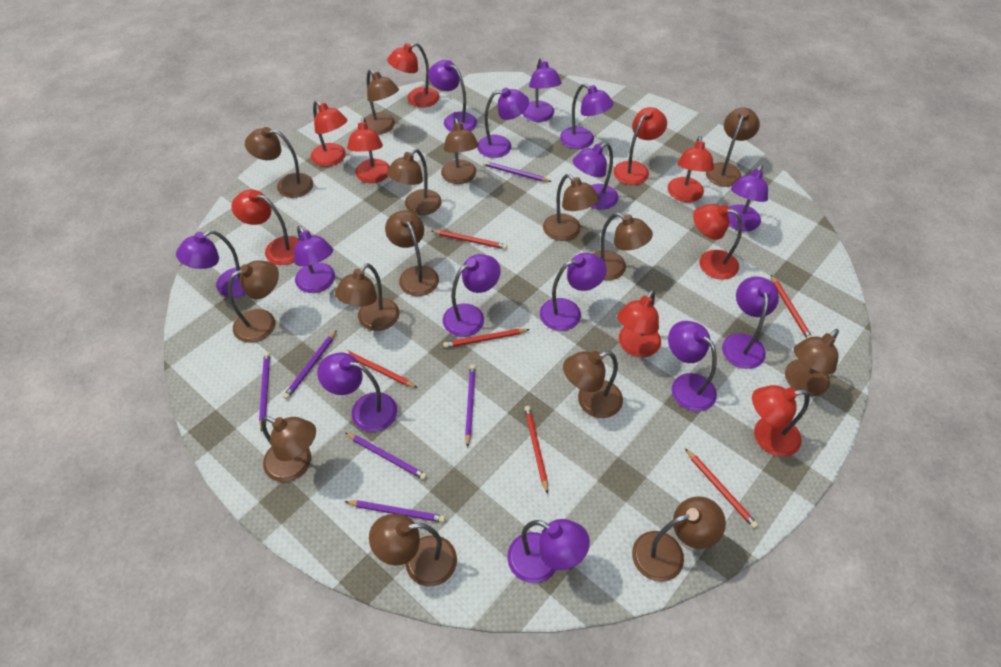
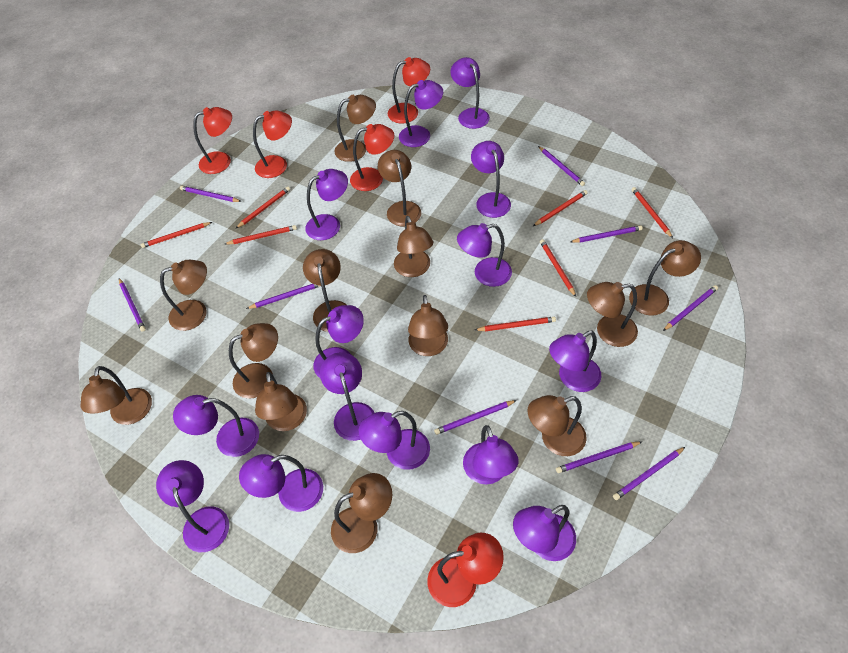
brown lamp: [228,260,279,343] [245,127,313,198] [261,416,316,482] [335,263,399,331] [365,69,399,134] [369,514,457,586] [385,211,439,296] [386,149,441,215] [441,118,479,184] [543,174,599,241] [563,351,623,418] [593,213,653,280] [632,496,726,582] [706,107,760,187] [785,329,839,396] = 15 -> [80,366,152,425] [160,260,207,331] [229,323,278,399] [255,372,307,431] [303,249,346,332] [331,473,392,553] [334,95,376,162] [378,150,421,226] [394,216,433,277] [408,295,448,356] [527,395,587,456] [587,282,638,347] [629,240,701,316] = 13
purple pencil: [259,352,270,432] [283,330,337,399] [344,500,445,523] [346,433,427,480] [465,365,476,448] [483,161,552,182] = 6 -> [119,278,146,332] [180,186,242,202] [246,284,320,309] [434,400,517,435] [538,146,585,186] [556,442,642,473] [570,225,643,243] [613,447,685,500] [663,285,718,331] = 9
red lamp: [231,189,299,265] [311,101,347,167] [347,117,390,183] [387,43,440,108] [613,107,667,185] [617,290,661,357] [667,136,714,202] [693,204,742,280] [752,385,810,457] = 9 -> [193,107,232,174] [253,110,292,178] [350,124,394,191] [388,57,430,123] [427,533,504,607] = 5
red pencil: [341,349,418,388] [432,230,507,249] [443,329,530,348] [524,406,548,494] [685,448,758,529] [771,275,812,338] = 6 -> [141,222,212,248] [225,225,297,244] [236,187,290,228] [475,317,556,331] [533,190,588,226] [540,239,576,297] [631,187,673,238] = 7

